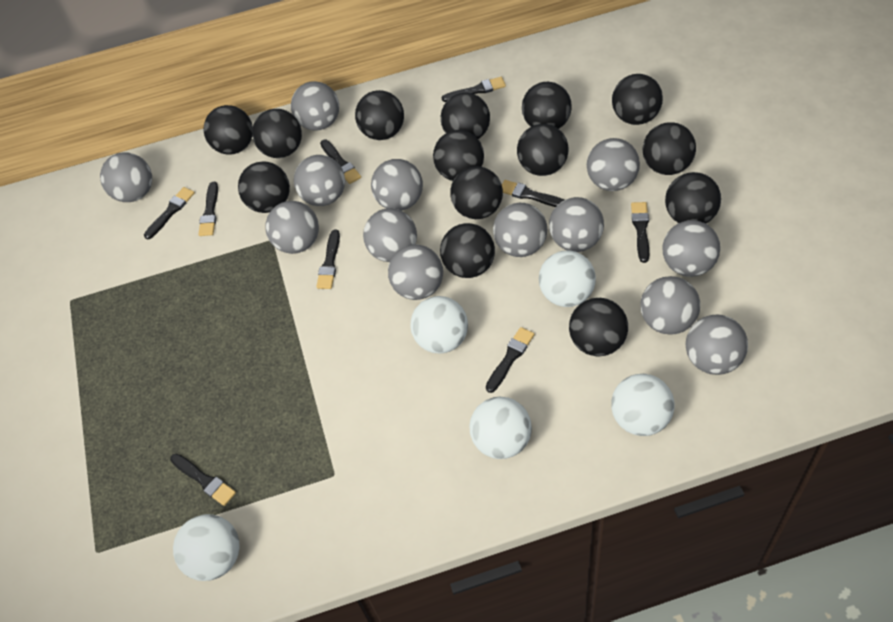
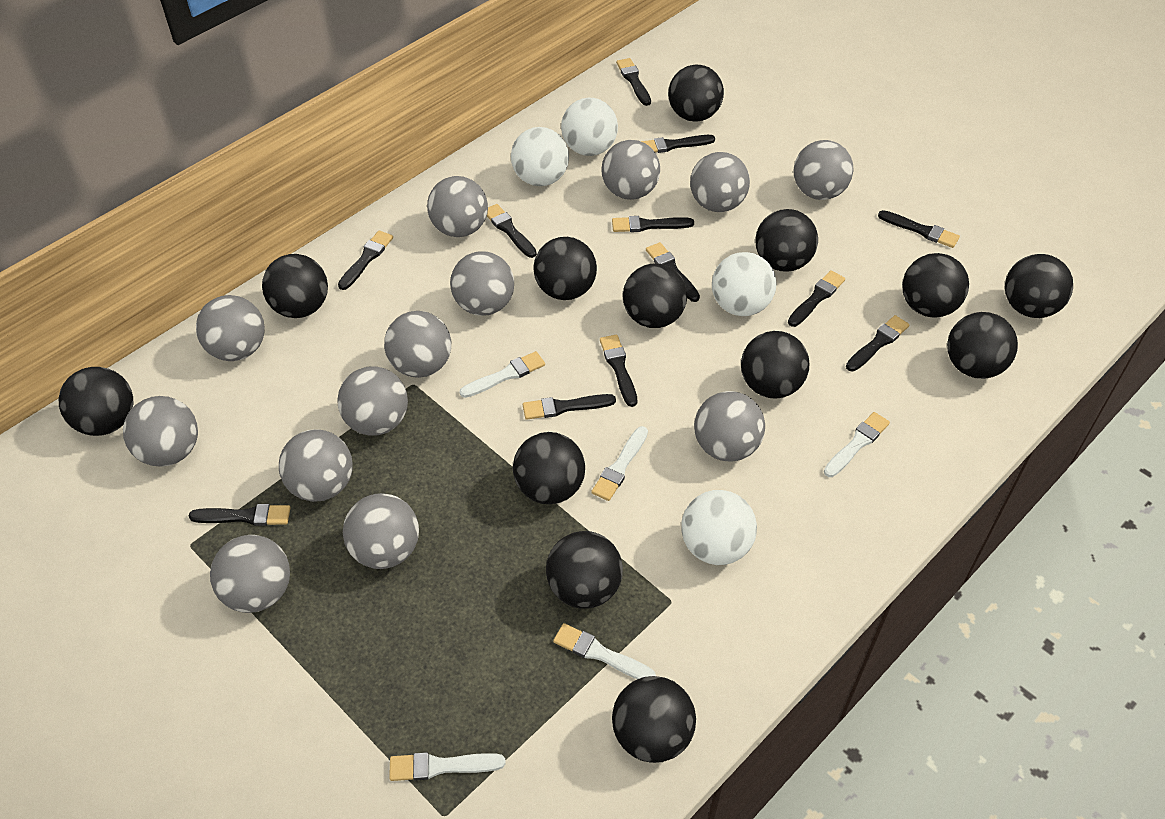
black ball: [203,105,253,154] [238,162,290,213] [252,109,302,158] [355,90,404,140] [433,130,484,181] [440,223,495,278] [441,93,490,139] [450,166,503,219] [517,124,568,176] [522,82,572,129] [569,298,628,356] [612,74,663,125] [643,122,696,175] [665,172,721,224] = 14 -> [59,367,133,436] [262,254,328,318] [513,432,585,504] [534,237,597,300] [546,531,623,608] [612,676,696,763] [623,263,687,328] [668,64,724,122] [741,331,809,399] [755,209,818,272] [902,253,969,318] [947,312,1018,379] [1005,254,1073,318] = 13
black brush: [144,187,195,240] [170,454,236,506] [199,182,218,236] [316,230,340,289] [320,140,361,184] [441,77,506,102] [486,327,535,393] [502,180,564,207] [631,202,649,263] = 9 -> [189,504,290,526] [338,230,393,290] [487,204,537,258] [523,394,616,420] [600,335,637,407] [612,216,694,232] [616,58,651,106] [641,135,715,153] [646,242,700,302] [788,270,845,327] [846,315,910,371] [878,210,960,248] = 12
white ball: [173,514,240,581] [410,296,468,354] [470,397,532,459] [539,250,596,307] [611,374,674,436] = 5 -> [511,127,569,186] [561,98,618,156] [681,490,757,565] [712,252,776,316] = 4
white brush: none = 0 -> [389,752,506,781] [460,351,545,398] [553,623,656,679] [591,426,648,501] [824,412,890,477] = 5

